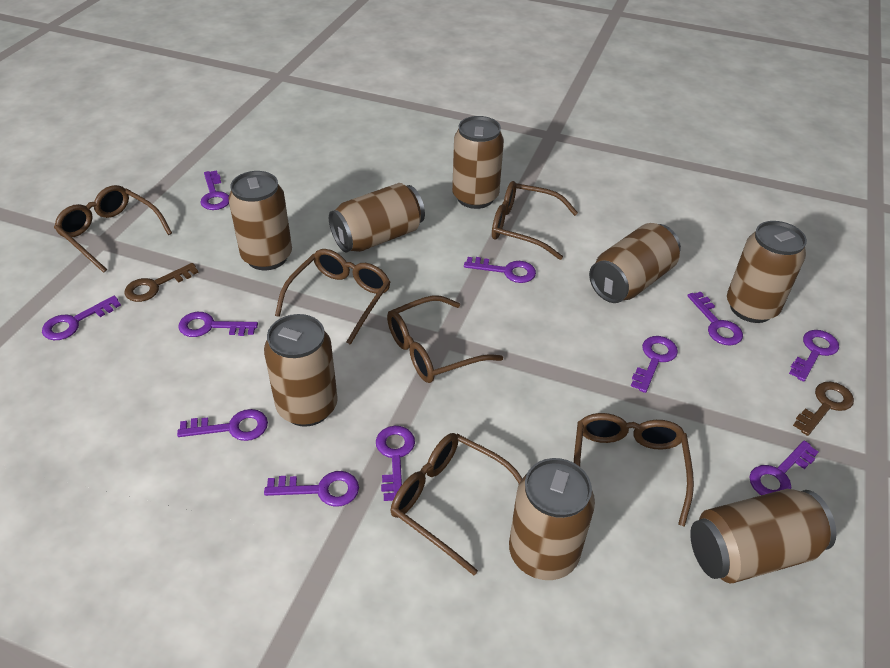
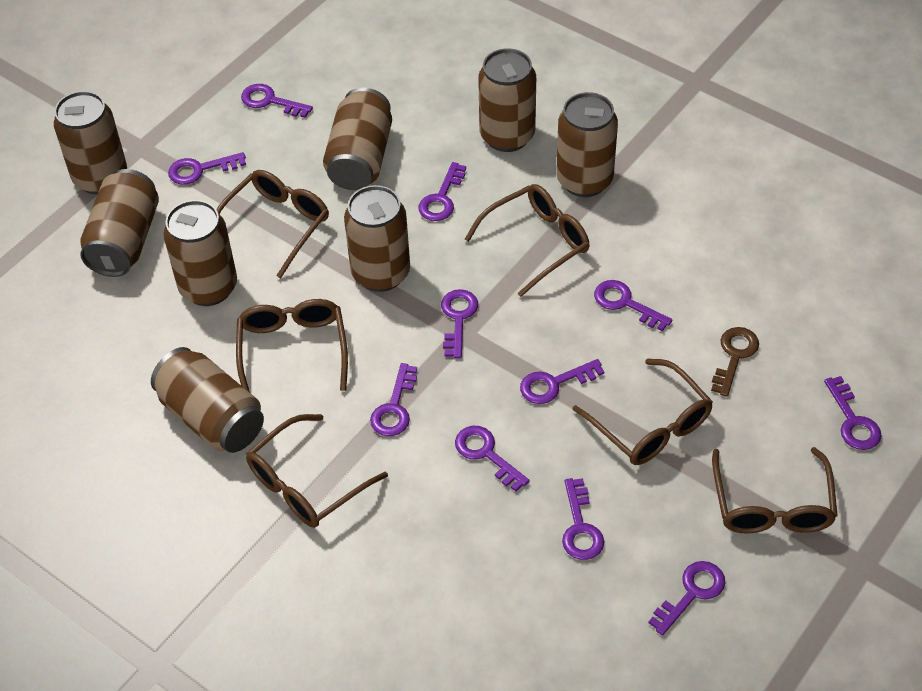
brown key: [124,263,199,302] [793,382,854,436] = 2 -> [711,327,759,397] = 1

